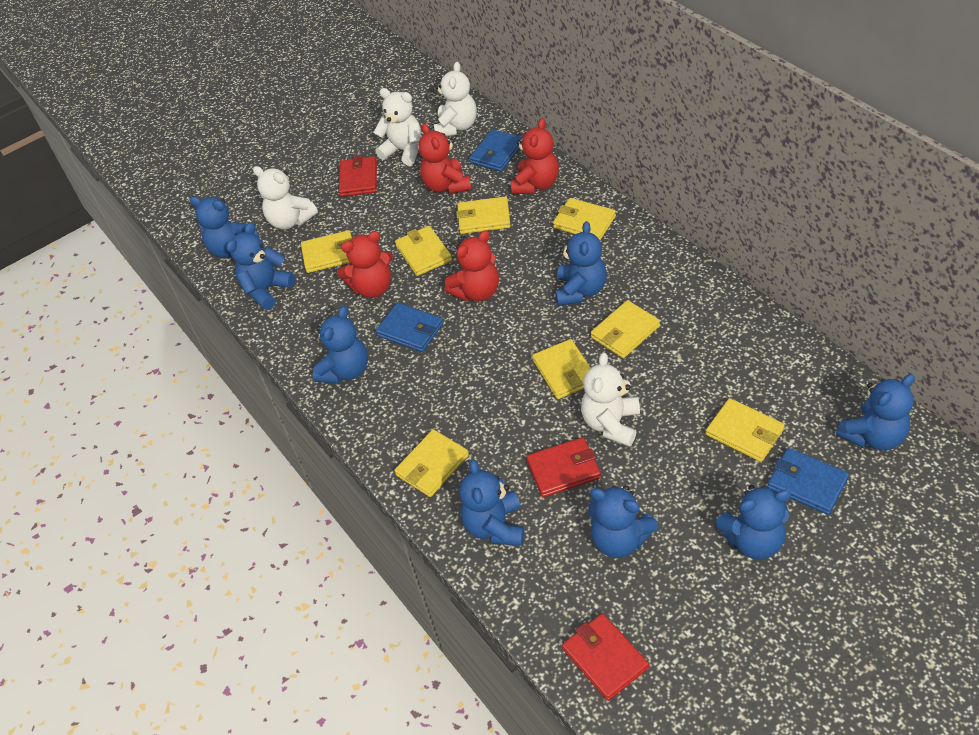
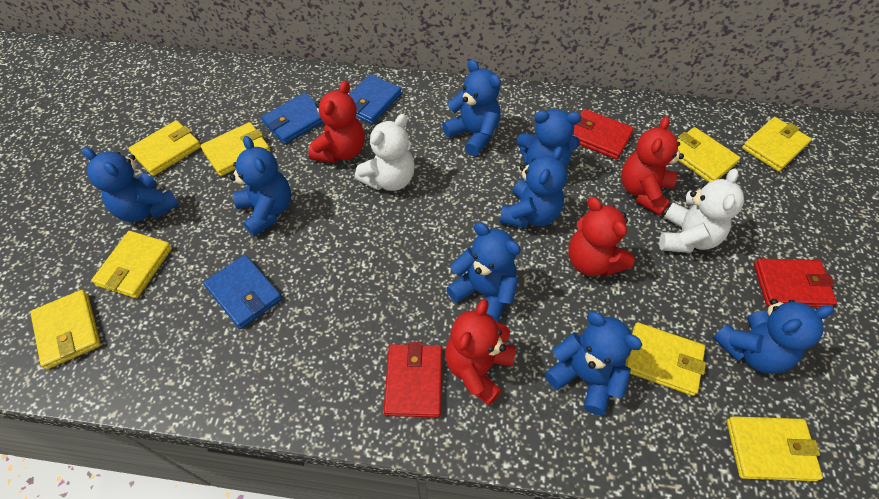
white teddy bear: [253,166,318,230] [374,88,421,165] [434,62,477,136] [581,353,640,447] = 4 -> [355,114,415,191] [659,168,744,253] = 2

